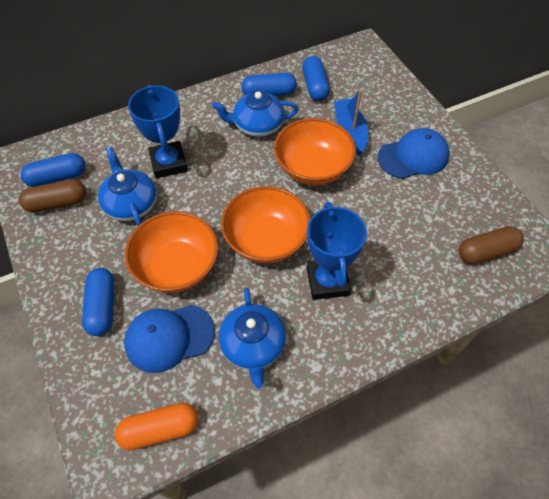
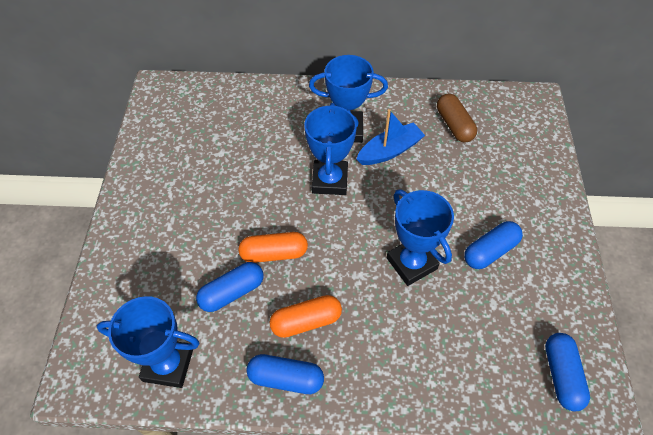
blue cap: [124,305,215,373] [378,128,450,179] = 2 -> none = 0
blue teapot: [98,147,157,227] [212,91,299,137] [219,288,286,388] = 3 -> none = 0
blue trophy: [128,85,188,178] [307,202,367,300] = 2 -> [97,296,199,388] [304,103,357,195] [309,55,388,143] [387,190,454,286] = 4
brown capsule: [19,179,86,213] [459,226,524,264] = 2 -> [437,94,477,142] = 1
orange bowl: [125,211,218,293] [221,186,311,263] [274,118,356,185] = 3 -> none = 0
orange capsule: [115,403,198,450] = 1 -> [239,232,308,263] [269,295,342,338] = 2

